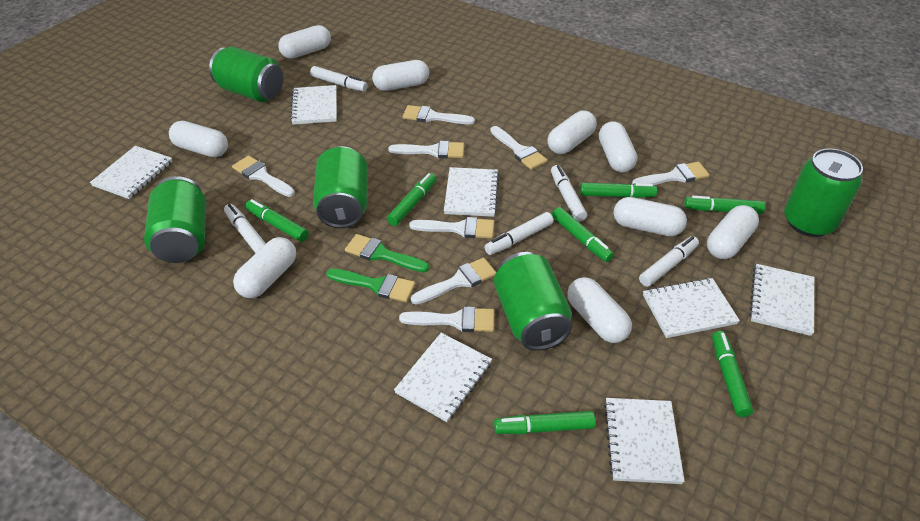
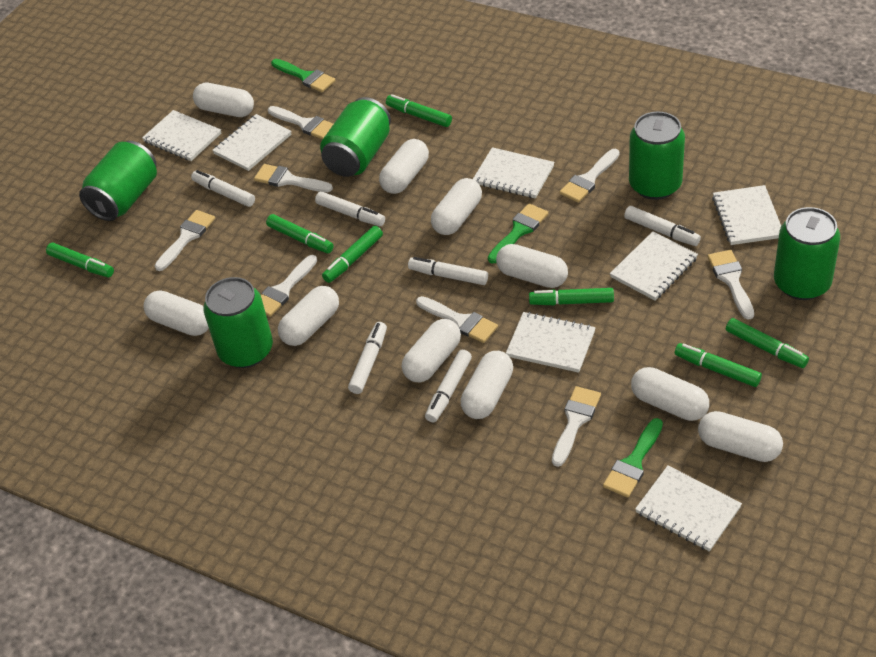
green brush: [326,269,415,302] [345,234,429,272] = 2 -> [271,59,336,92] [488,203,548,263] [603,418,663,498] = 3
white capsule: [169,121,228,157] [233,237,296,298] [278,25,331,58] [372,60,429,91] [547,111,597,154] [567,277,632,343] [599,121,637,172] [613,197,687,236] [707,205,759,259] = 9 -> [144,291,209,336] [193,83,254,117] [278,286,339,346] [379,139,429,194] [402,319,461,382] [431,178,482,235] [461,351,513,419] [496,244,568,288] [631,367,709,421] [698,411,783,462] = 10
white marker: [224,204,266,253] [310,66,368,91] [485,212,554,255] [551,165,587,221] [639,236,699,287] = 5 -> [191,170,255,207] [315,191,385,226] [348,322,387,394] [408,257,488,285] [425,350,472,423] [624,206,701,246] = 6

